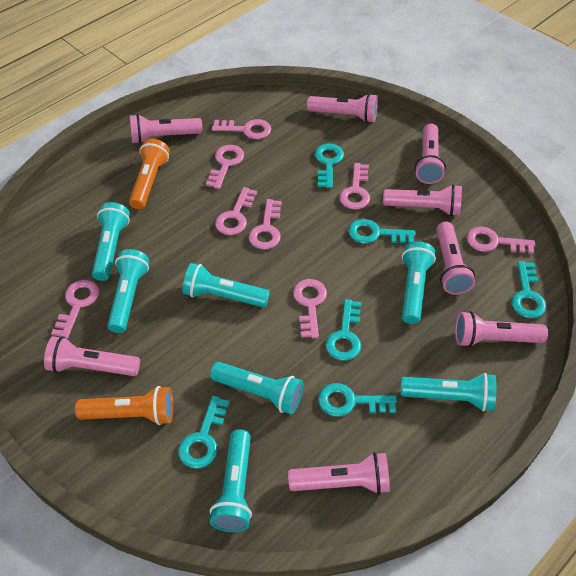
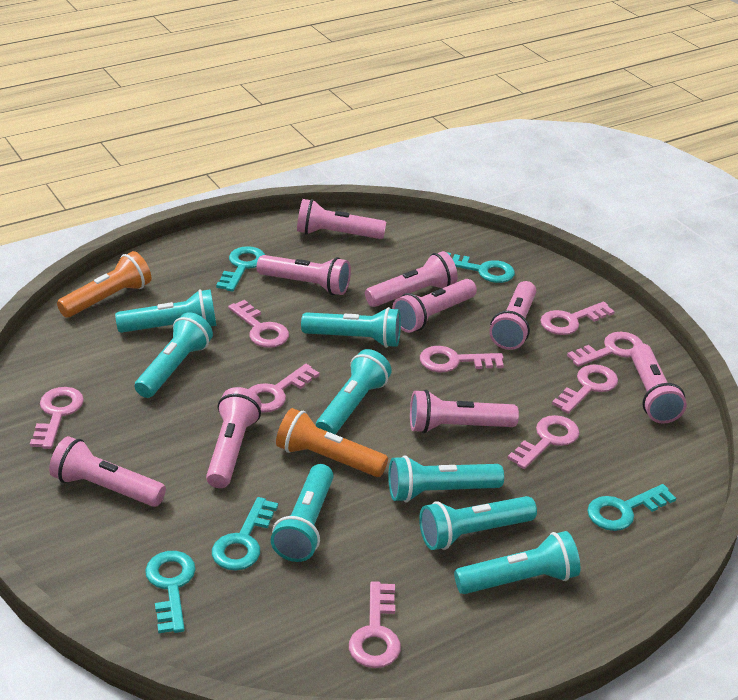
pink flashlight: [44,336,140,376] [130,114,202,144] [288,452,390,494] [307,93,378,123] [383,184,462,216] [415,123,446,184] [437,222,475,295] [455,311,548,347] = 8 -> [49,436,166,507] [206,387,262,488] [257,255,351,295] [297,199,386,239] [365,251,458,307] [392,279,477,333] [410,390,519,433] [489,281,536,350] [630,343,687,424] = 9
pink key: [51,280,99,339] [206,145,244,189] [212,119,271,139] [215,187,257,235] [249,199,282,250] [293,279,327,338] [339,163,370,210] [467,227,535,254] = 8 -> [30,387,84,449] [228,300,289,348] [249,364,320,413] [349,581,401,668] [420,346,504,372] [507,415,579,469] [540,302,615,335] [552,364,618,414] [567,332,643,367] = 9
turquoise flashlight: [92,202,130,281] [107,249,149,333] [183,263,270,307] [210,362,303,414] [210,429,252,532] [401,373,497,411] [402,241,436,324] = 7 -> [115,289,216,333] [135,312,213,398] [271,464,334,562] [301,307,401,348] [316,349,392,435] [388,455,504,502] [419,496,537,550] [454,531,580,594] = 8
turquoise key: [178,396,230,469] [315,143,344,188] [318,383,397,416] [326,299,362,361] [348,219,415,244] [512,261,546,318] = 6 -> [145,551,196,633] [212,497,278,570] [216,246,265,292] [447,252,515,283] [587,484,676,531] = 5

